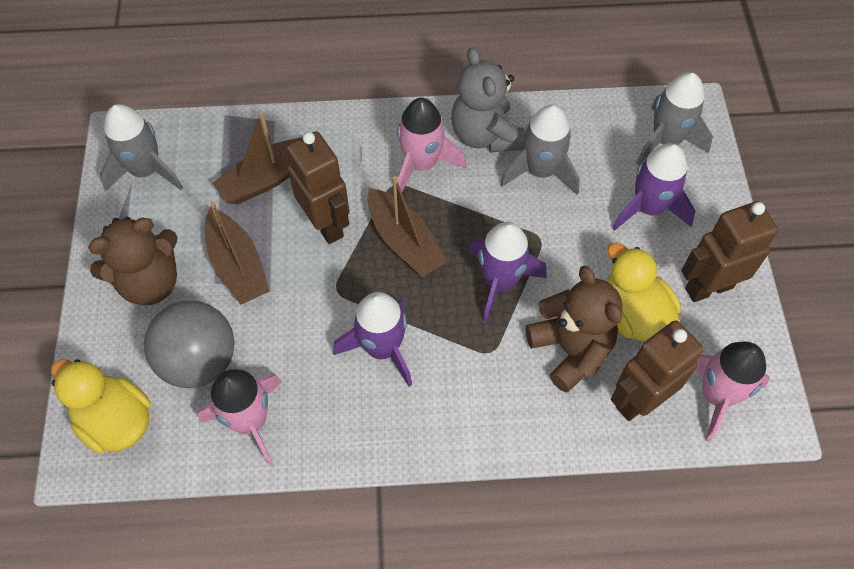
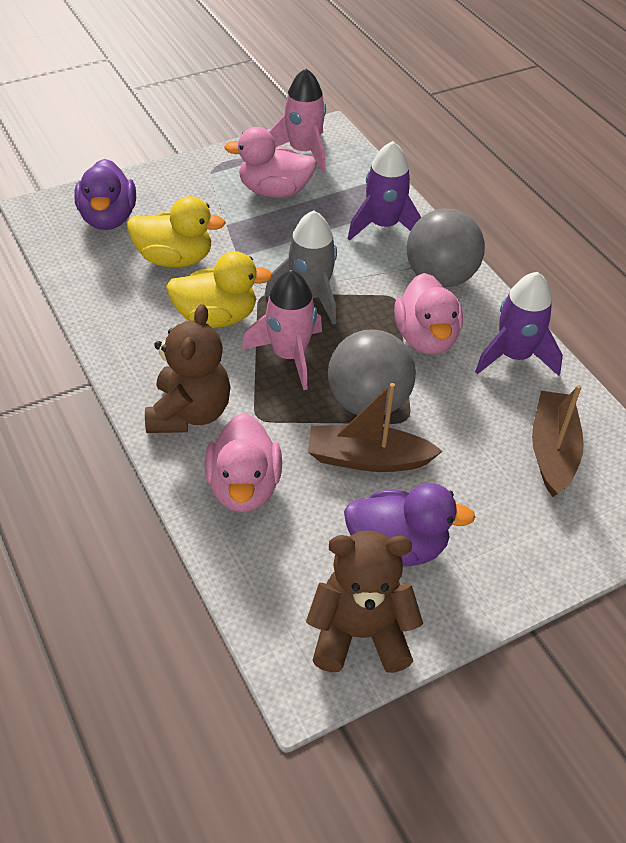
brown boat: [205,201,270,305] [212,112,300,204] [368,176,448,277] = 3 -> [308,383,443,472] [532,385,584,497] = 2
brown robot: [286,131,350,244] [611,320,704,421] [681,201,778,302] = 3 -> none = 0
grey ball: [144,301,235,388] = 1 -> [328,329,416,415] [406,209,485,287] = 2
grey rocket: [100,104,183,191] [500,104,580,195] [636,72,713,165] = 3 -> [265,210,337,324] = 1
grey teddy bear: [451,47,525,153] = 1 -> none = 0
pink duck: none = 0 -> [205,413,282,512] [224,127,317,198] [394,273,463,355] = 3
pink rocket: [197,369,282,466] [397,98,466,192] [694,342,770,442] = 3 -> [242,270,322,390] [268,68,326,173] = 2
purple duck: none = 0 -> [74,159,136,230] [344,483,475,567] = 2
purple rocket: [333,292,412,387] [468,222,547,323] [612,143,695,231] = 3 -> [348,141,421,241] [475,272,563,376] = 2

